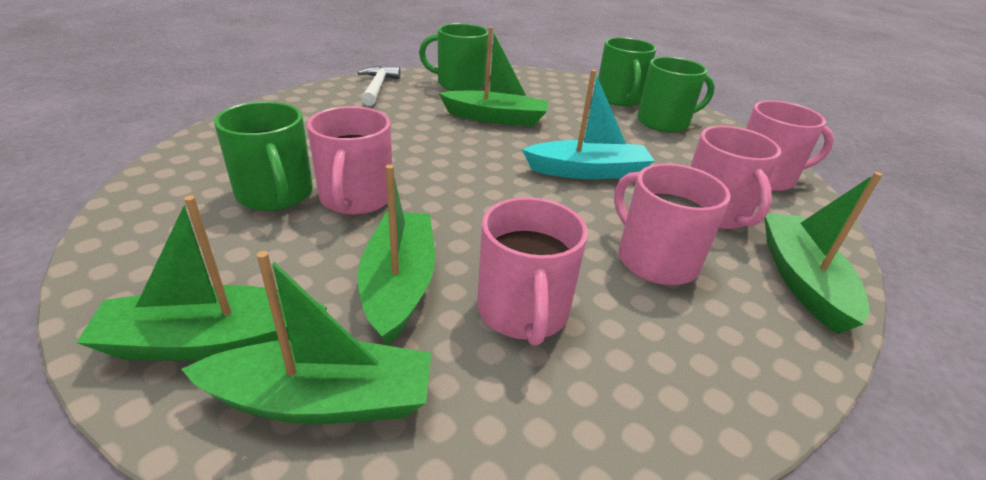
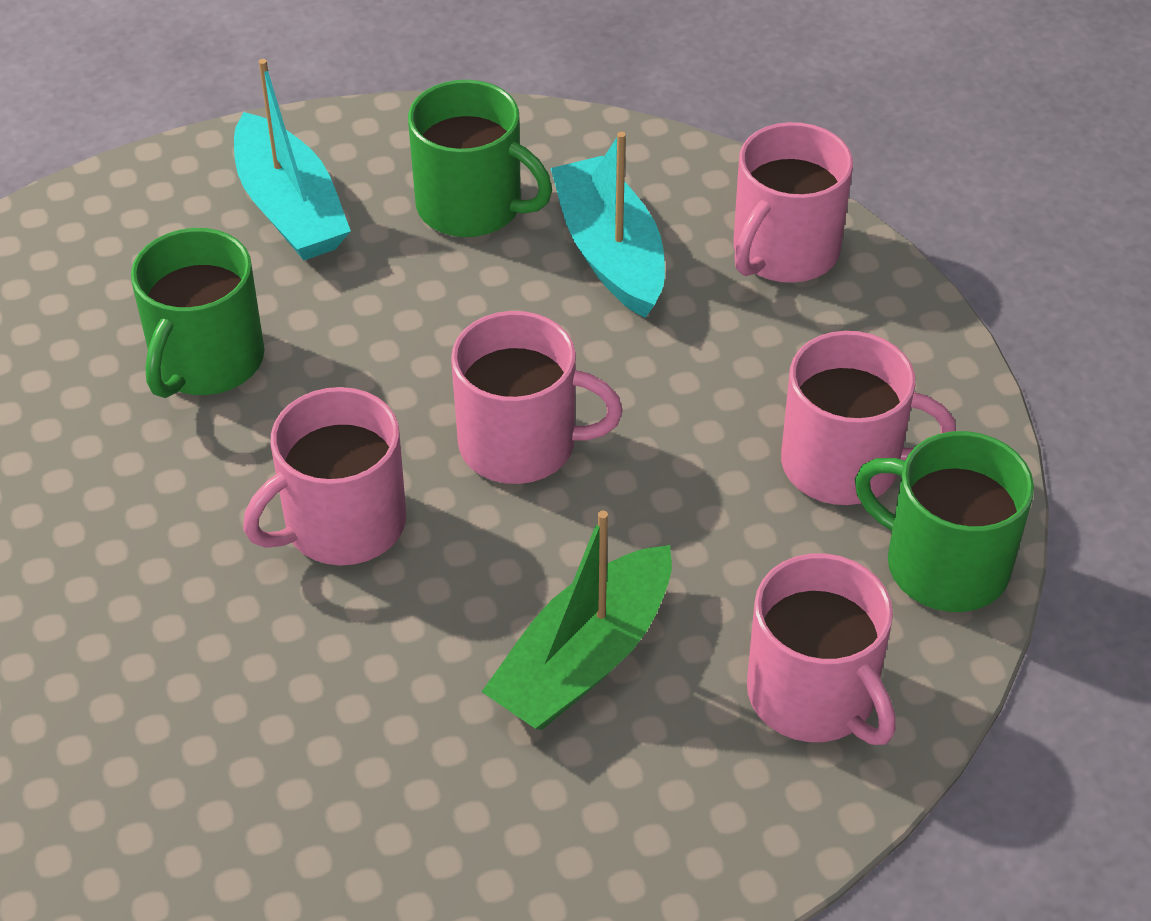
green boat: [76,195,327,361] [181,251,431,424] [358,165,435,346] [439,27,548,127] [765,172,882,334] = 5 -> [481,511,672,730] = 1
green mug: [214,101,313,211] [419,23,488,91] [598,37,656,106] [637,57,715,132] = 4 -> [131,228,265,398] [408,80,552,237] [855,431,1034,612] = 3
turquoise boat: [522,70,654,179] = 1 -> [234,59,351,260] [551,132,665,318] = 2
white hammer: [357,66,401,106] = 1 -> none = 0

